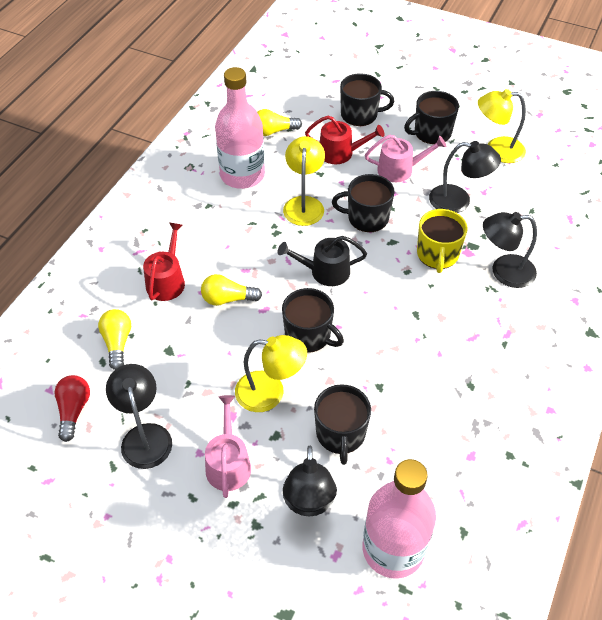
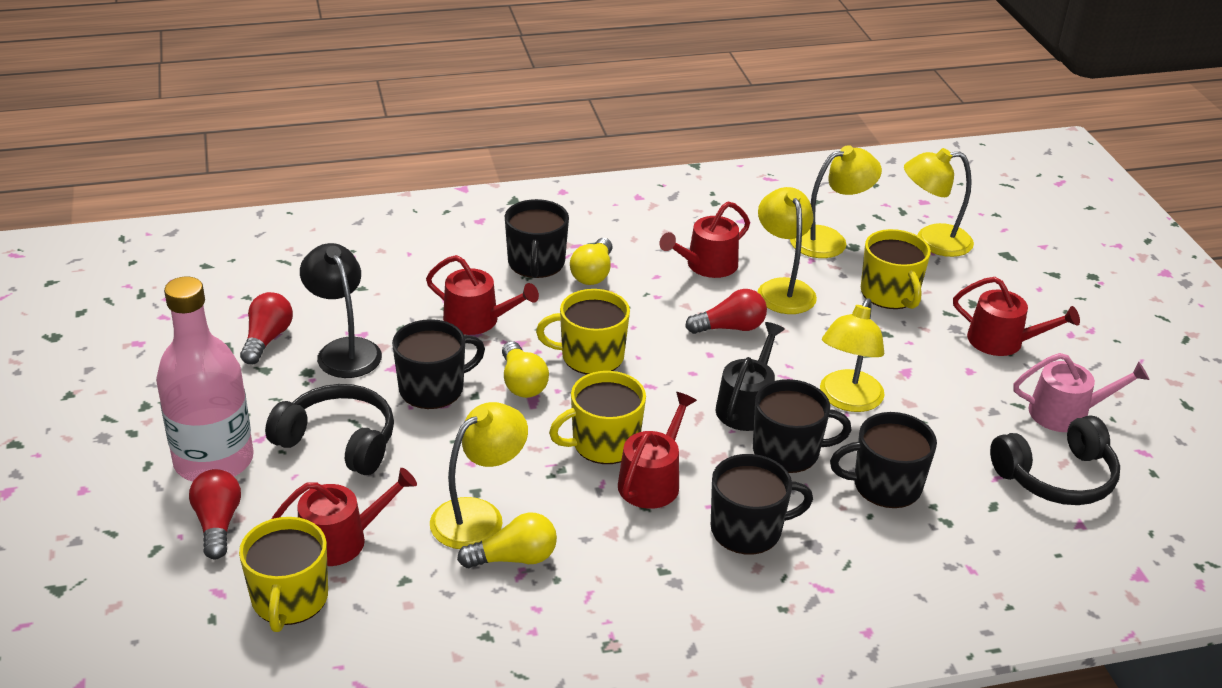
black headphones: none = 0 -> [265,384,394,475] [990,415,1120,505] = 2
black lamp: [106,364,172,469] [283,446,337,516] [429,141,501,213] [483,212,537,288] = 4 -> [300,243,382,378] = 1
pink bottle: [215,67,265,189] [363,459,436,579] = 2 -> [156,277,254,482] = 1
pink watering can: [205,395,251,498] [365,135,446,182] = 2 -> [1013,353,1150,432] = 1
red light bulb: [54,375,90,442] = 1 -> [189,469,241,559] [240,292,293,364] [685,289,767,334] = 3
red watering can: [143,222,185,301] [305,116,385,164] = 2 -> [272,468,417,566] [426,255,539,335] [618,392,697,509] [659,202,750,278] [953,277,1080,356] = 5
yellow lamp: [235,335,307,412] [283,136,325,226] [478,89,526,163] = 3 -> [430,402,528,549] [758,187,817,314] [790,145,882,258] [820,298,885,412] [904,148,974,257] = 5
yellow mug: [417,209,468,273] = 1 -> [239,517,328,632] [536,289,630,374] [549,371,646,464] [861,229,931,309] = 4

